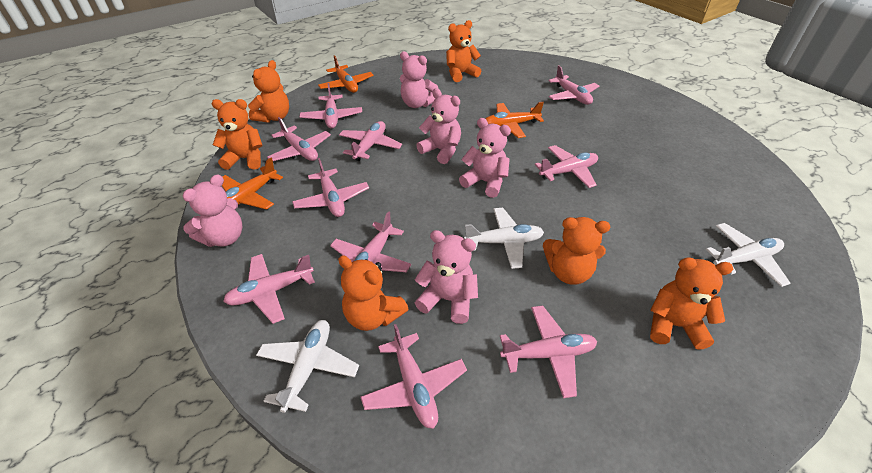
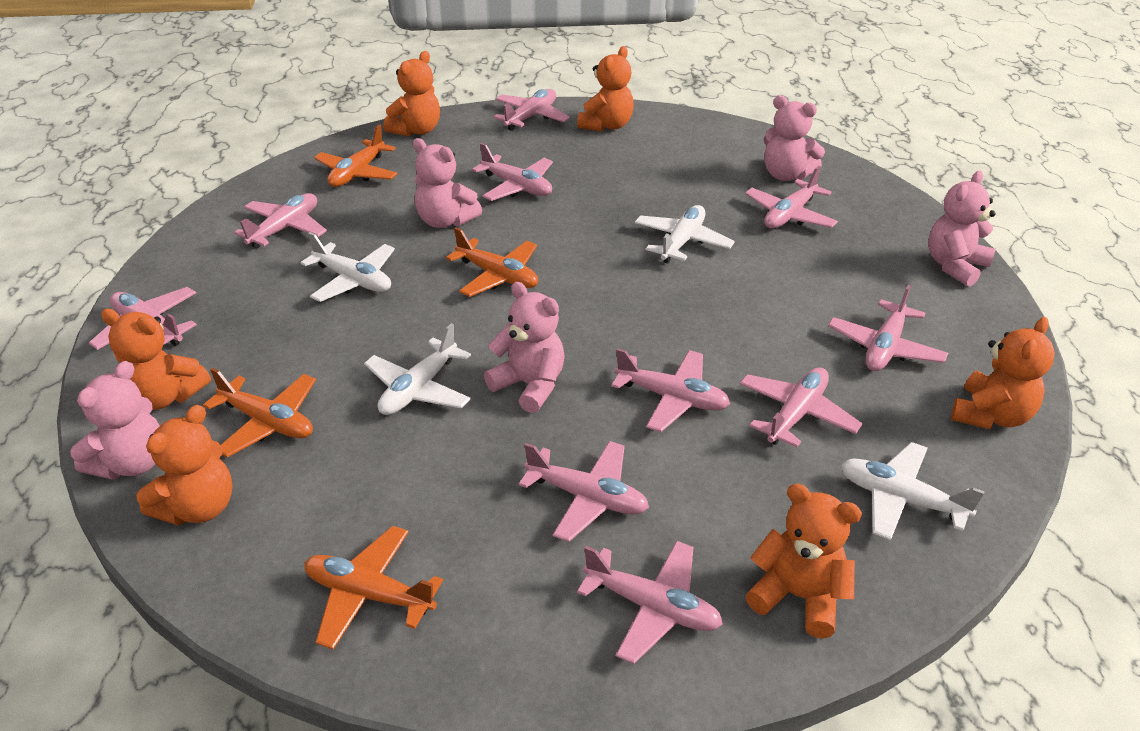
orange plane: [222,158,283,210] [318,55,374,93] [485,102,544,138] = 3 -> [203,368,316,458] [304,526,443,649] [314,124,398,187] [446,227,538,297] = 4
white plane: [256,320,359,413] [464,208,544,269] [706,223,791,287] = 3 -> [300,232,395,302] [364,323,471,415] [635,205,735,264] [841,442,984,540] = 4

